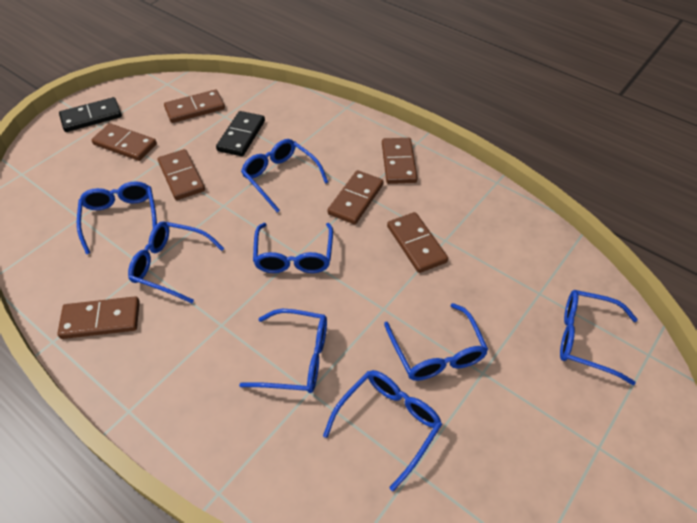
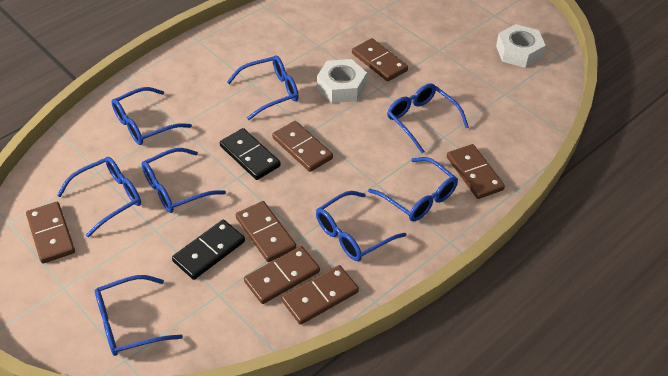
white nut: none = 0 -> [317,59,367,103] [496,24,546,68] = 2

